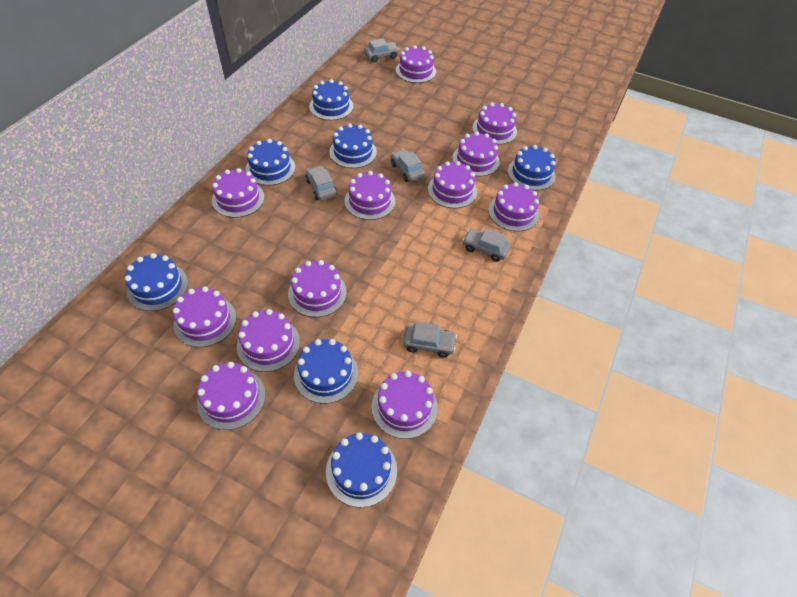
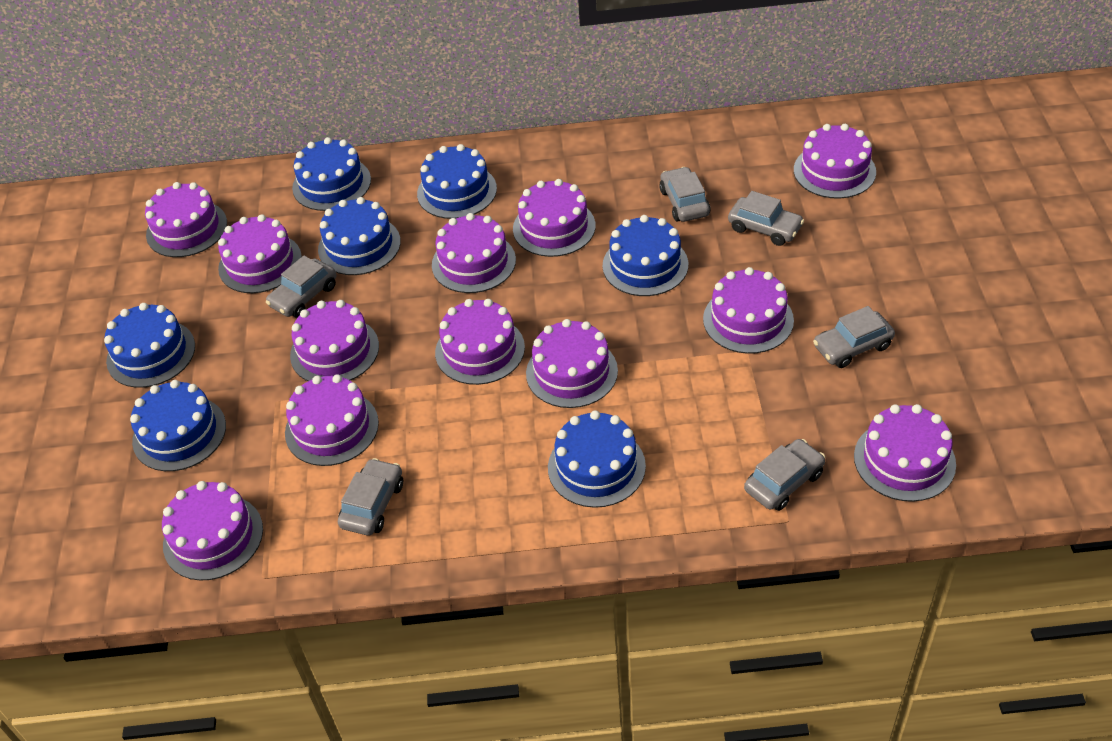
grey car: [306,166,337,200] [364,38,399,62] [391,149,425,182] [403,321,457,358] [463,228,511,262] = 5 -> [266,256,336,318] [338,458,403,535] [659,167,711,222] [728,191,804,246] [744,439,825,511] [813,306,895,368] = 6

